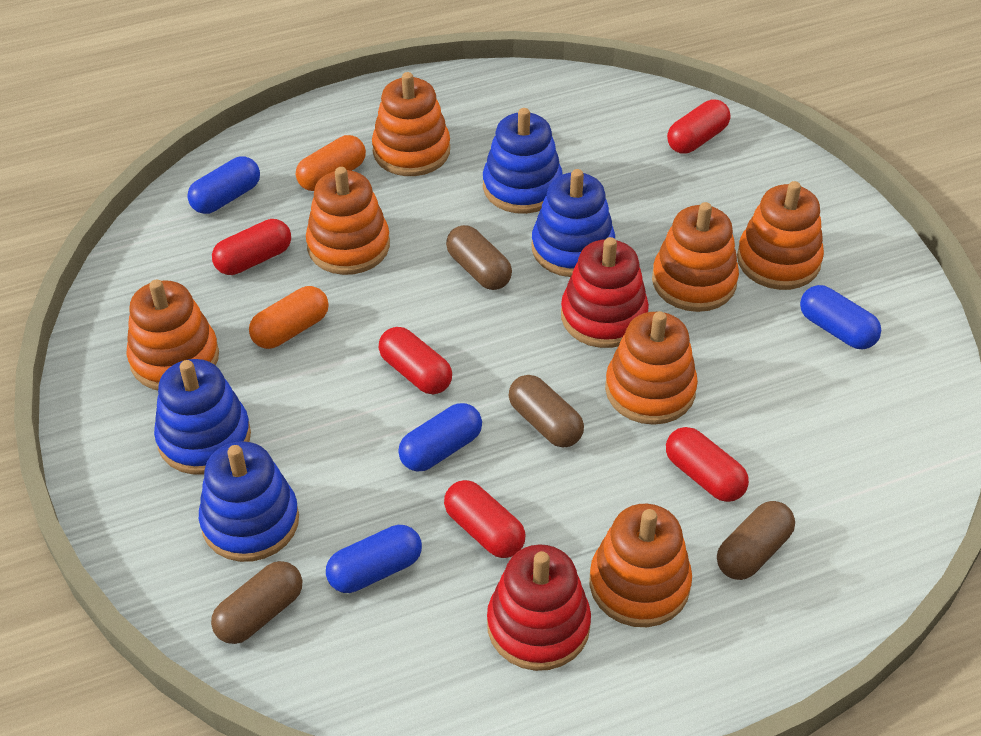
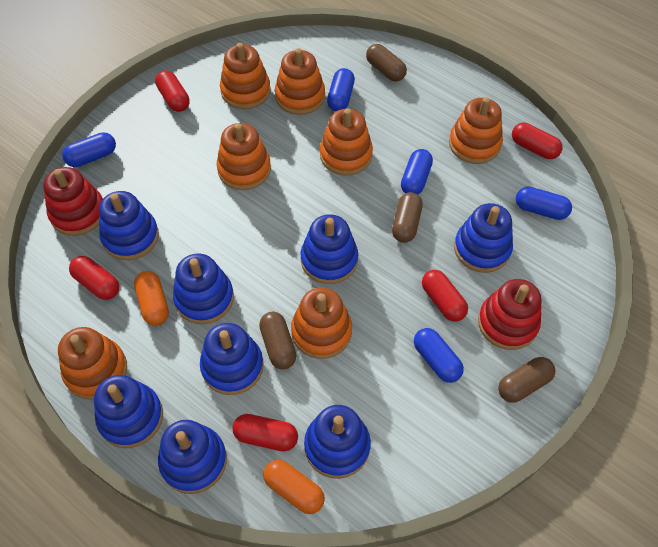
blue capsule: [187,156,260,214] [326,525,422,593] [398,403,482,471] [800,285,881,349] = 4 -> [62,132,116,167] [327,68,355,111] [401,149,433,194] [414,328,464,383] [516,187,572,220] = 5
blue stacking toy: [154,359,251,474] [199,441,299,562] [483,108,563,214] [532,169,615,277] = 4 -> [94,375,163,448] [99,191,159,260] [158,420,227,494] [173,253,234,324] [200,323,264,395] [300,214,358,284] [304,405,371,479] [454,203,513,273] = 8

